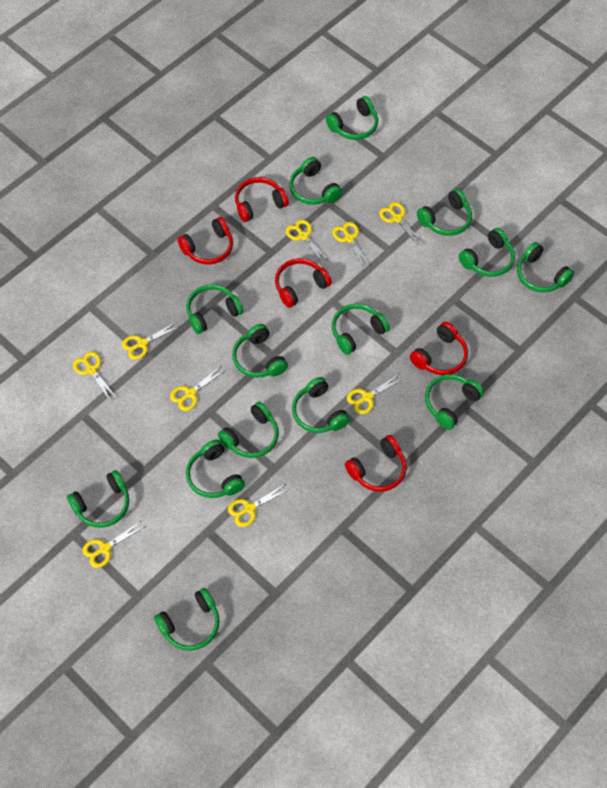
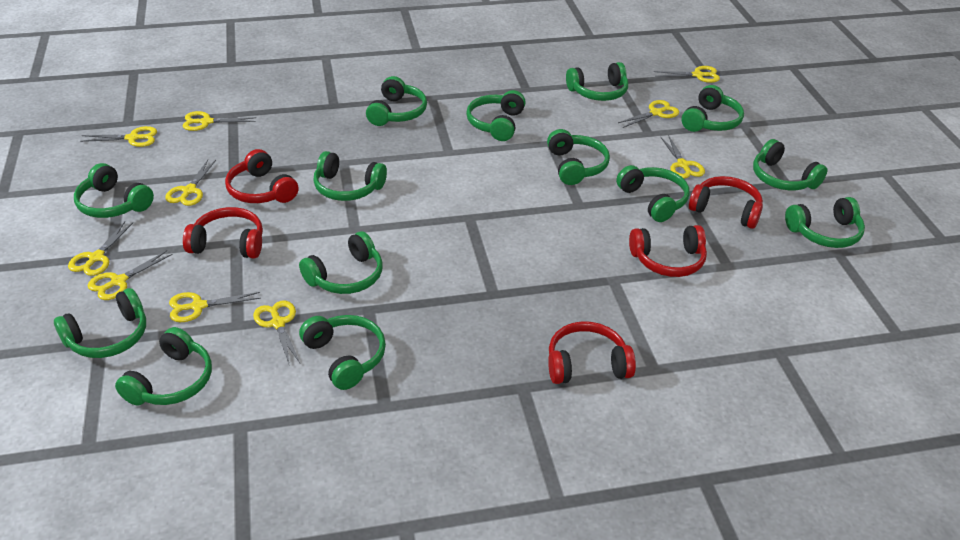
yellow scissors: [73,351,116,400] [82,521,144,568] [122,322,180,360] [170,367,225,411] [228,484,289,527] [286,220,329,264] [332,222,370,267] [347,374,404,414] [379,202,422,245] = 9 -> [68,222,133,276] [80,126,157,147] [88,251,173,300] [165,160,216,206] [169,292,261,322] [183,111,256,131] [253,301,300,363] [618,100,679,128] [654,66,720,83] [661,135,705,179] = 10

